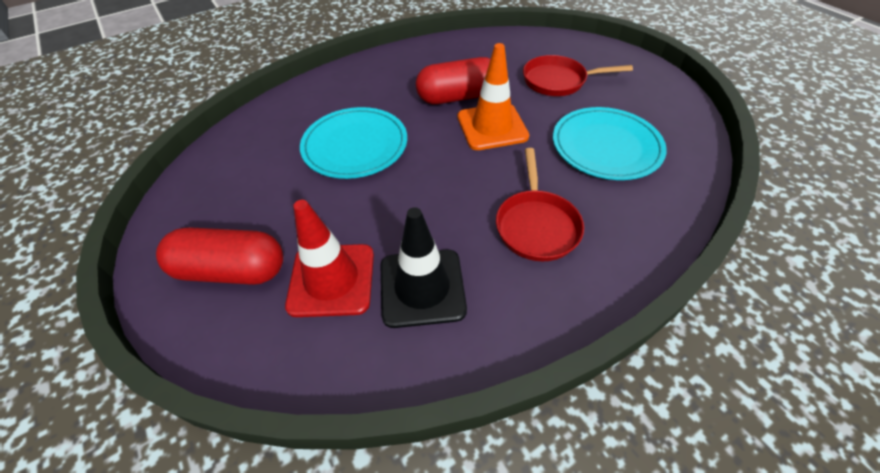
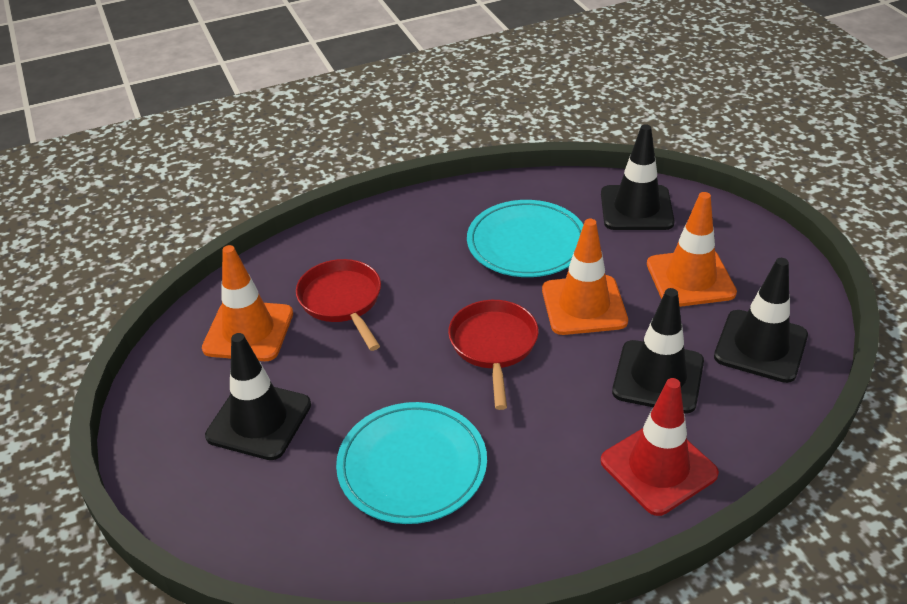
black traffic cone: [381,207,467,328] = 1 -> [205,333,311,460] [601,124,675,230] [612,288,704,414] [714,258,808,383] = 4
orange traffic cone: [457,43,529,150] = 1 -> [202,245,293,361] [542,219,628,335] [647,192,737,307] = 3
red capsule: [156,227,283,285] [416,57,490,104] = 2 -> none = 0

